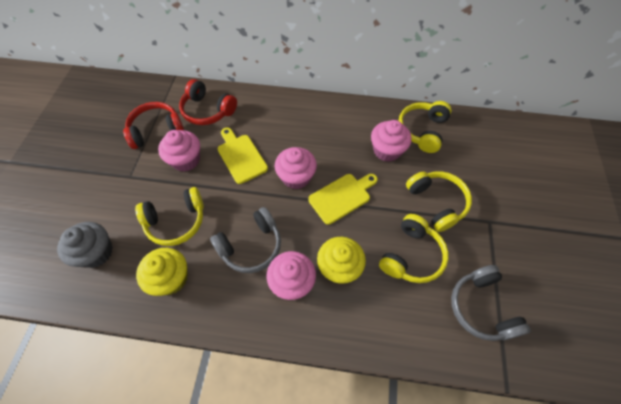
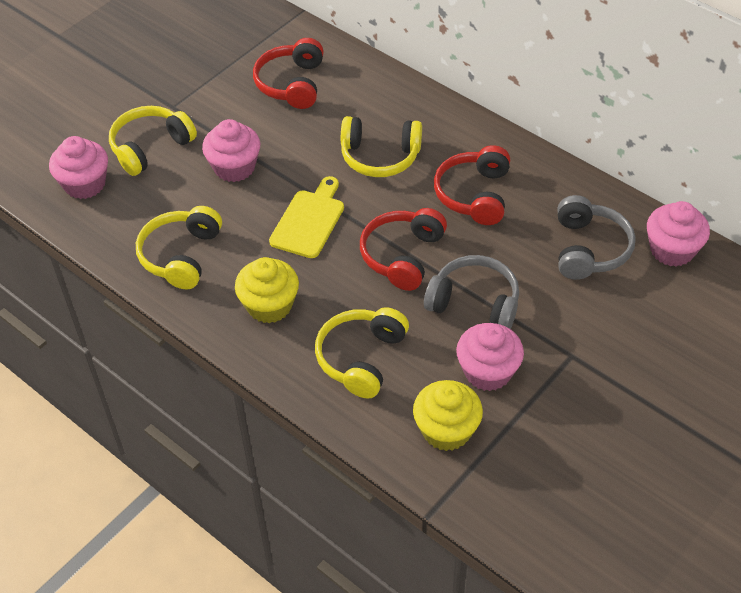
grey cupcake: [57,222,113,268] = 1 -> none = 0
red headphones: [123,102,184,149] [179,79,237,125] = 2 -> [253,38,324,109] [360,208,447,291] [434,145,510,225] = 3
yellow cutting board: [218,127,268,184] [308,174,378,225] = 2 -> [269,176,344,258] = 1

